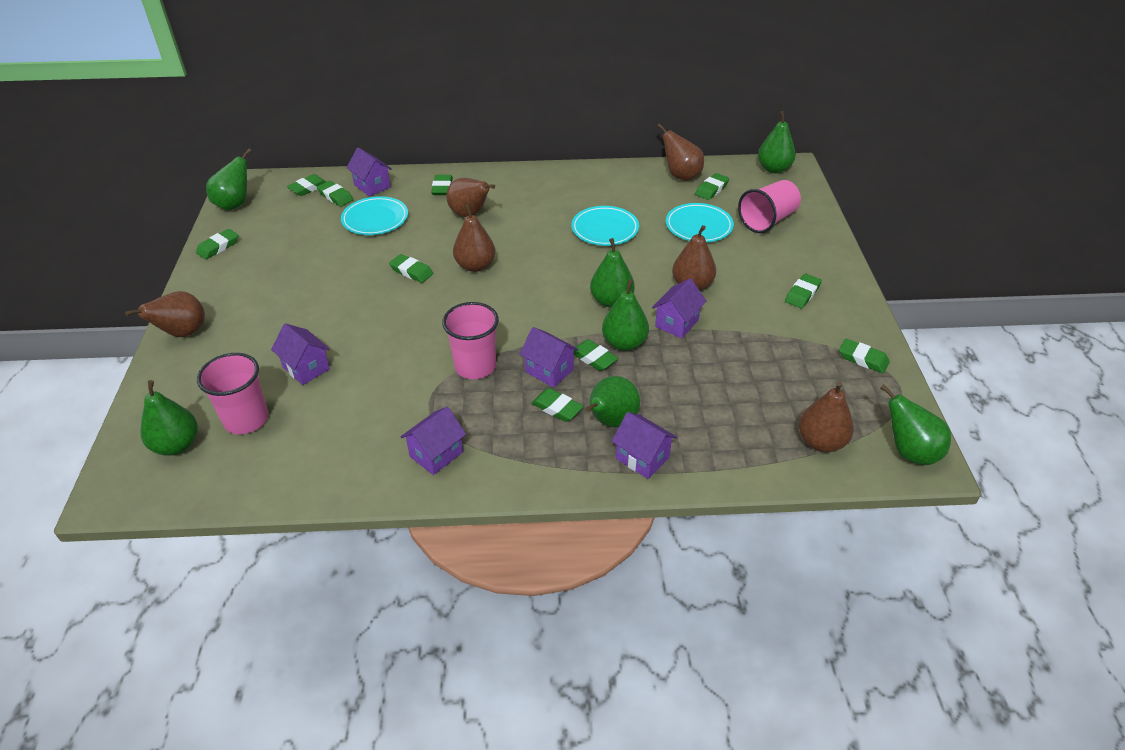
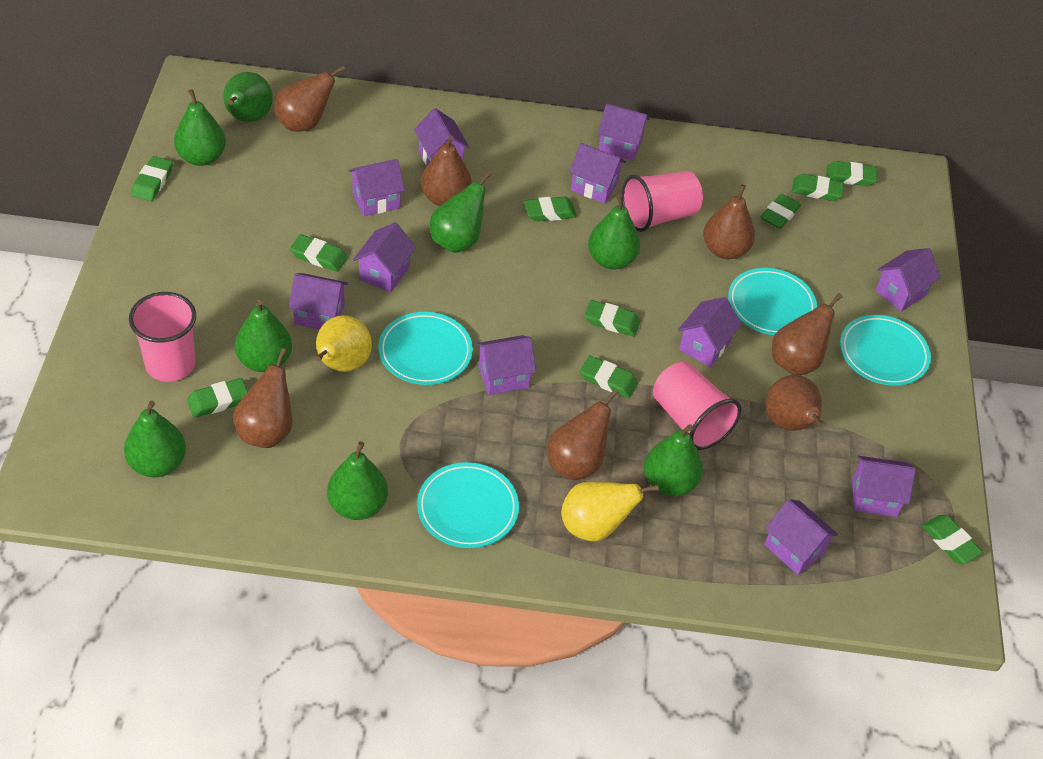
brown pear: [125,291,205,337] [446,178,495,217] [453,204,495,272] [657,123,704,181] [672,225,716,291] [799,381,854,452] = 6 -> [233,348,292,448] [274,66,345,132] [421,135,472,206] [547,389,619,480] [703,184,755,259] [766,375,823,431] [772,293,843,375] = 7
green pear: [141,380,198,456] [206,148,252,211] [586,376,640,427] [590,238,635,308] [602,279,649,351] [758,111,796,173] [880,384,951,465] = 7 -> [124,401,186,478] [174,89,226,166] [223,72,273,122] [235,300,292,372] [327,441,388,520] [430,171,492,253] [588,194,640,270] [644,424,703,496] = 8
purple house: [271,323,330,385] [346,147,392,197] [400,407,466,475] [519,327,579,388] [612,412,677,479] [652,278,706,338] = 6 -> [288,273,348,330] [348,159,405,216] [353,222,416,293] [414,108,470,165] [476,335,536,395] [569,143,626,203] [598,104,649,161] [678,297,742,367] [765,499,838,575] [852,456,916,517] [875,248,941,312] = 11
turquoise plate: [341,196,408,235] [571,206,639,246] [666,203,734,243] = 3 -> [378,312,473,385] [417,462,519,548] [728,268,817,335] [840,315,931,386] = 4
yellow pear: none = 0 -> [315,315,372,372] [561,482,659,541] = 2

